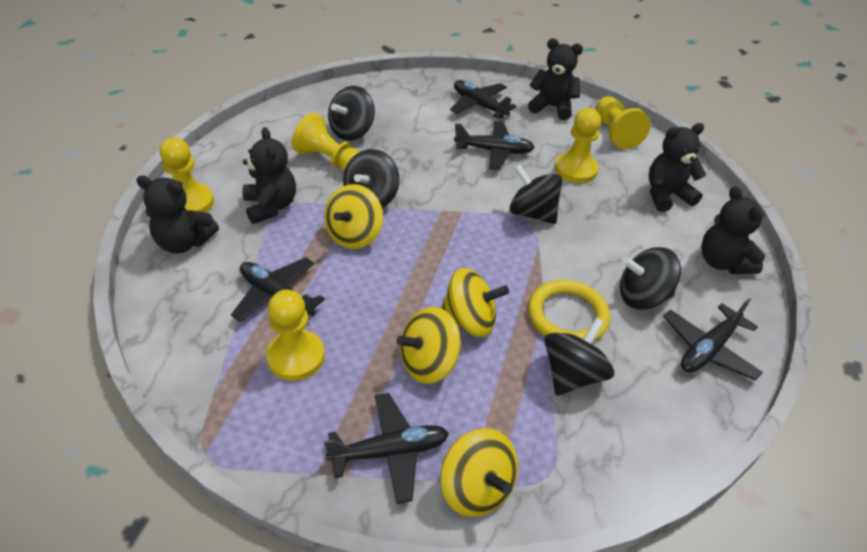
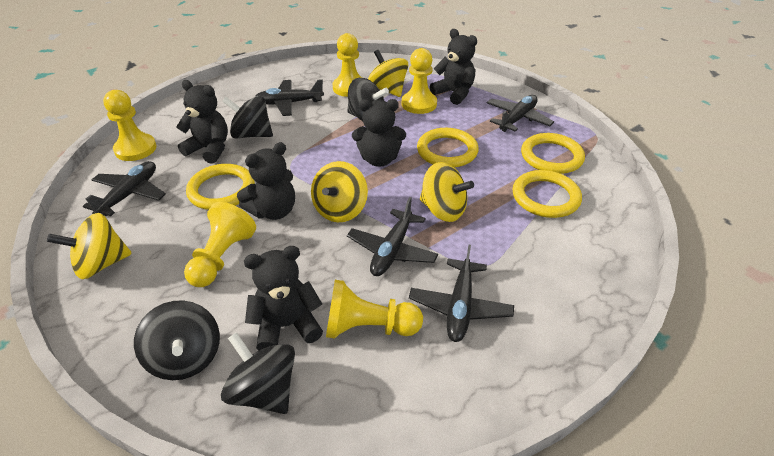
black spinning top: [328,86,375,141] [343,149,400,208] [510,165,563,224] [544,317,614,396] [620,247,681,310] = 5 -> [134,301,220,380] [221,332,295,414] [222,96,273,139] [347,78,389,121] = 4
yellow ring: [528,280,610,342] = 1 -> [186,164,255,210] [417,128,479,168] [513,170,582,218] [521,133,585,174] = 4

